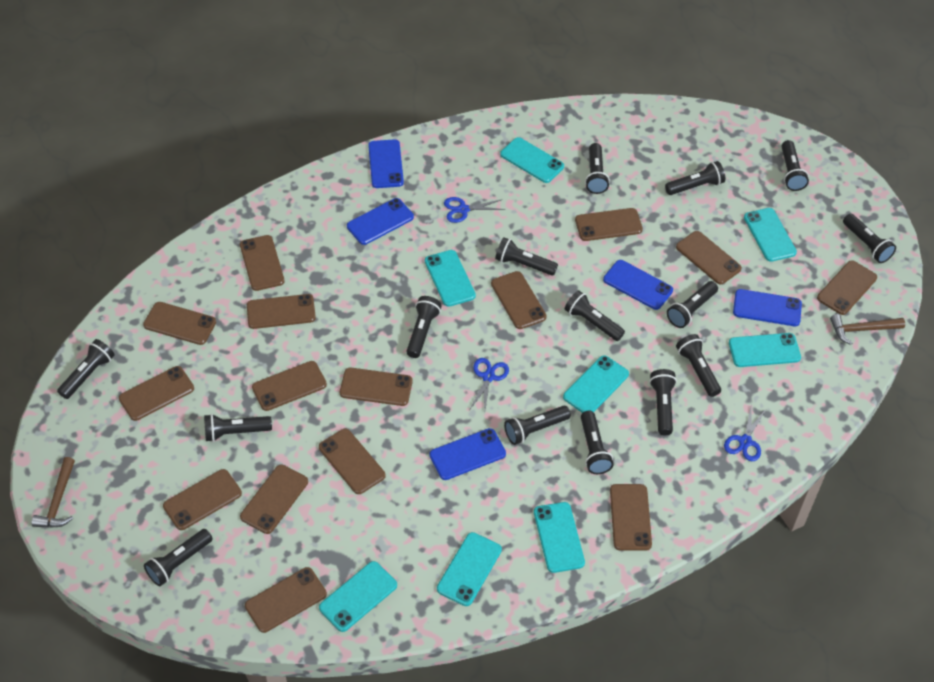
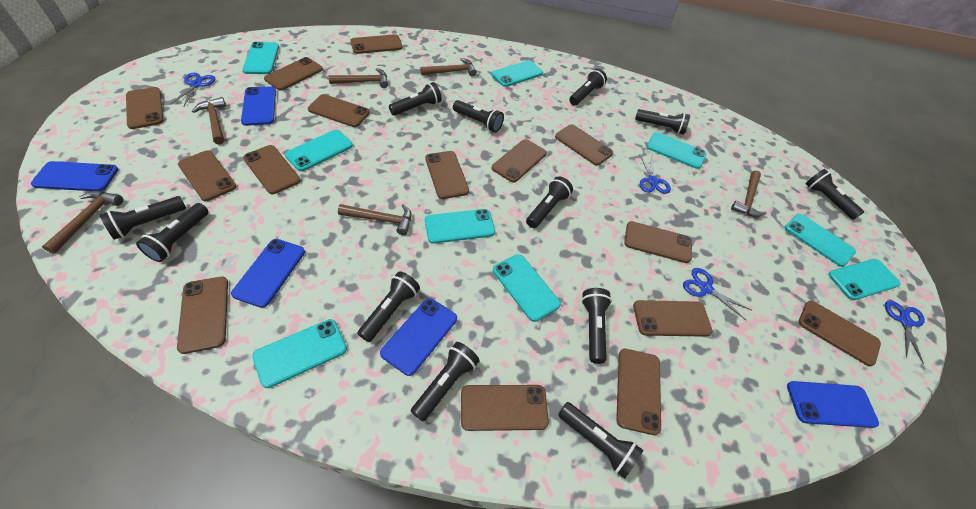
black flashlight: [57,339,115,399] [144,529,213,586] [204,414,272,442] [406,296,442,358] [495,237,558,276] [504,406,571,445] [565,290,625,341] [581,411,614,474] [585,143,610,194] [649,369,677,435] [665,161,725,195] [667,281,718,328] [676,334,721,397] [781,140,809,191] [843,214,896,263] = 15 -> [99,196,186,240] [136,203,209,262] [357,271,420,342] [389,82,442,116] [411,342,480,421] [453,100,504,133] [526,176,573,228] [558,402,643,479] [569,68,607,105] [581,288,612,364] [635,109,690,135] [805,169,864,220] = 12
blue scissors: [444,197,505,223] [470,358,509,410] [724,407,767,461] = 3 -> [170,73,215,106] [639,154,671,194] [683,268,751,321] [885,300,925,364] = 4
brown hammer: [32,457,75,528] [830,314,905,345] = 2 -> [42,191,123,254] [192,97,226,144] [328,68,388,88] [338,204,412,235] [420,58,477,77] [731,171,767,217] = 6
turquoise phone: [319,561,397,632] [425,250,476,307] [437,532,502,606] [500,137,564,183] [534,502,585,573] [563,355,629,413] [729,333,801,367] [744,208,797,262] = 8 -> [242,42,279,74] [252,319,347,388] [285,130,353,171] [425,209,495,244] [491,60,543,87] [493,254,561,322] [647,132,706,169] [785,213,856,267] [828,259,901,300] = 9

